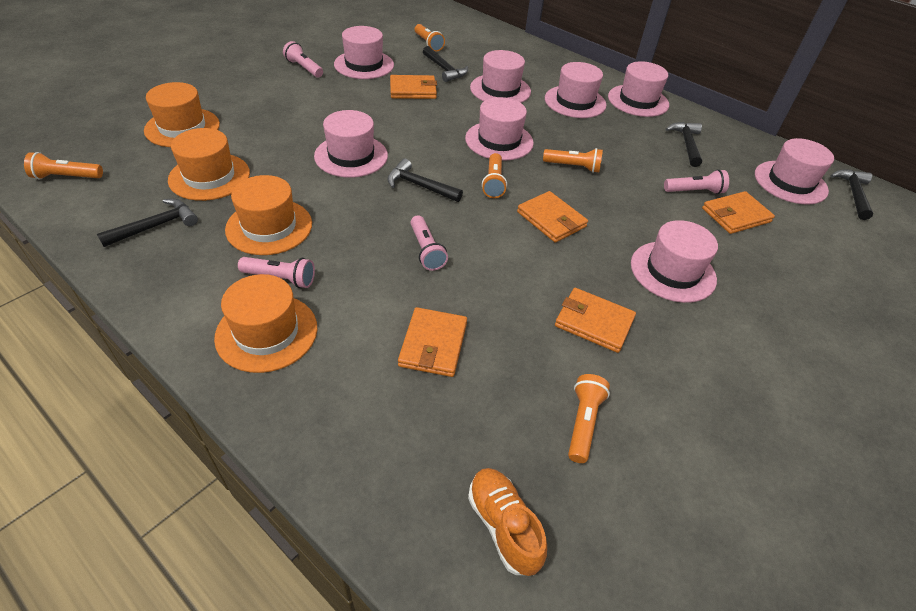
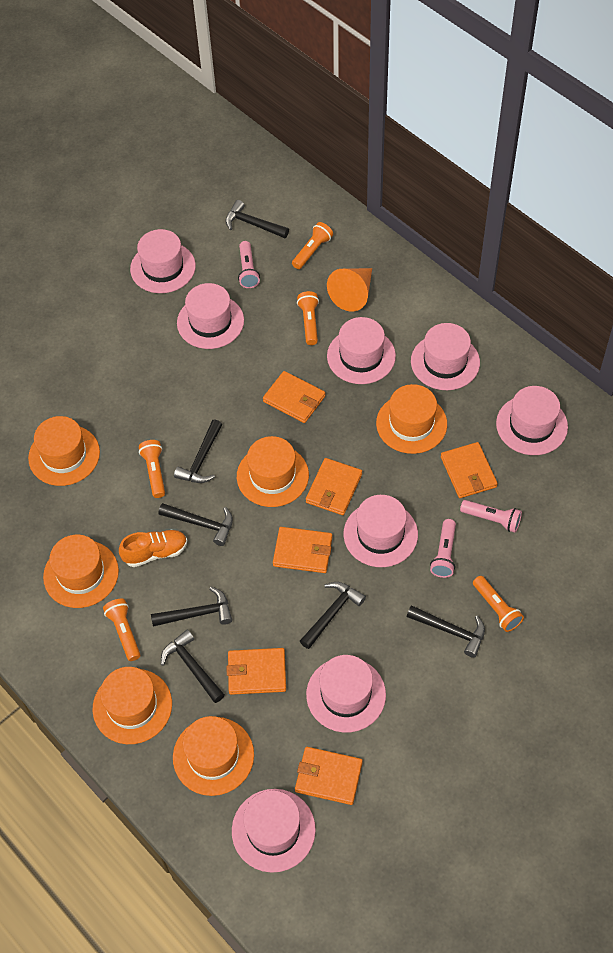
black hammer: [97,199,198,247] [387,159,463,202] [423,46,468,82] [666,122,702,167] [830,170,873,220] = 5 -> [151,587,232,627] [159,503,233,546] [161,629,225,703] [174,419,222,483] [225,200,289,238] [300,582,366,649] [406,605,485,658] = 7
orange cone: none = 0 -> [327,268,372,312] = 1
orange hat: [144,82,220,147] [168,128,250,201] [214,274,317,373] [225,175,312,255] = 4 -> [28,416,100,486] [43,535,119,608] [92,667,172,744] [173,716,254,796] [237,436,309,507] [376,384,447,454] = 6
orange wallet: [390,75,437,99] [398,307,467,377] [517,191,588,243] [555,288,636,353] [702,191,775,234] = 5 -> [227,648,286,695] [263,371,326,423] [273,527,332,573] [295,747,363,805] [306,458,362,515] [441,442,498,498] = 6
pink flashlight: [238,257,315,288] [283,41,323,78] [410,215,448,271] [664,169,729,194] = 4 -> [238,241,260,288] [430,519,456,578] [460,500,522,533] = 3

